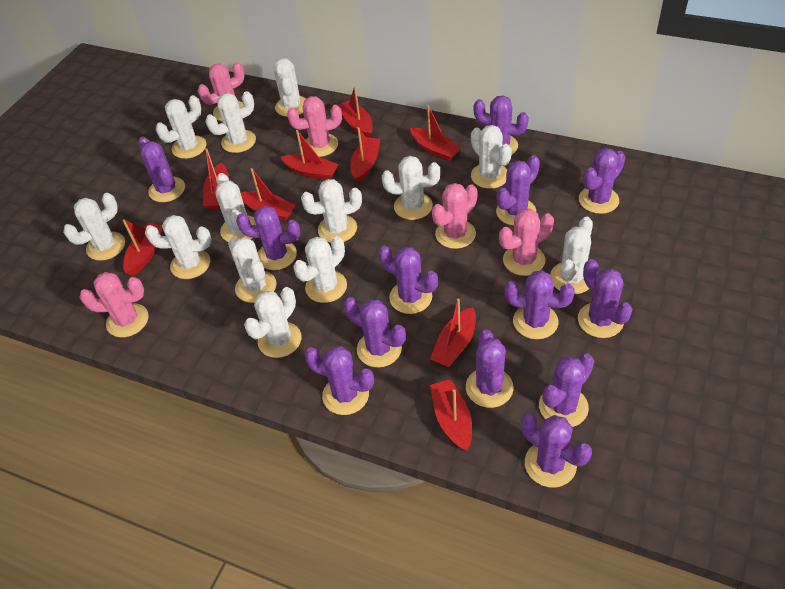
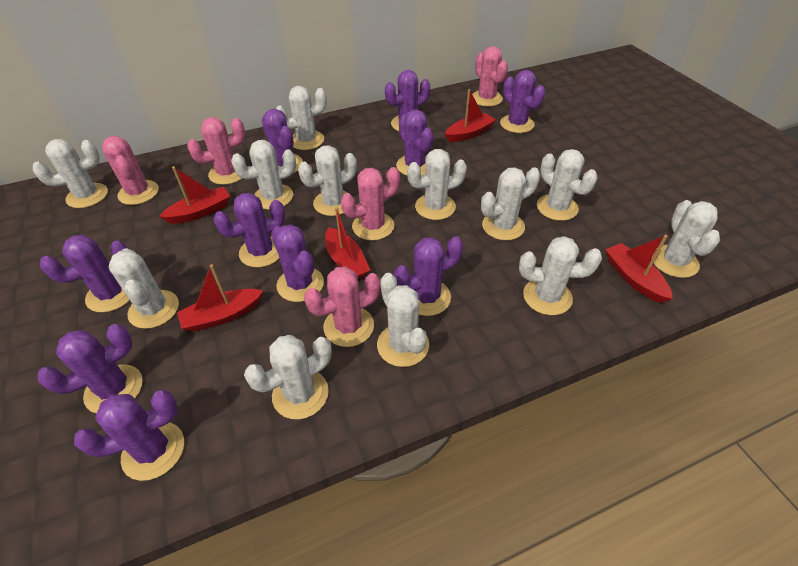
purple cactus: [138,137,185,202] [236,206,300,270] [304,346,374,415] [344,297,406,368] [378,246,438,314] [466,329,514,408] [473,95,529,154] [496,155,540,226] [505,270,575,339] [521,414,592,488] [539,354,594,427] [578,259,632,338] [579,148,626,214] = 13 -> [37,324,143,413] [40,235,130,313] [74,390,184,481] [213,193,285,268] [261,109,303,173] [271,224,324,302] [385,70,430,131] [394,236,463,316] [396,109,433,176] [500,70,545,133] = 10
red boat: [122,219,163,276] [203,148,229,210] [240,168,296,221] [281,130,339,180] [338,86,373,138] [350,127,380,183] [410,105,462,161] [430,299,476,367] [430,379,472,451] = 9 -> [159,166,230,224] [177,264,263,332] [325,207,370,279] [445,89,496,142] [605,235,673,303] = 5
white cactus: [63,193,125,261] [145,215,211,279] [156,95,206,159] [205,91,256,153] [215,173,256,242] [228,237,277,303] [244,287,301,358] [273,58,306,117] [293,236,347,303] [301,179,362,243] [382,156,440,220] [471,125,512,189] [550,217,593,294] = 13 -> [33,139,108,208] [109,248,179,329] [231,140,296,210] [244,335,332,419] [276,86,327,150] [298,145,357,216] [377,273,429,367] [407,149,467,220] [481,167,540,240] [519,236,602,315] [537,149,598,221] [651,200,720,278] = 12

